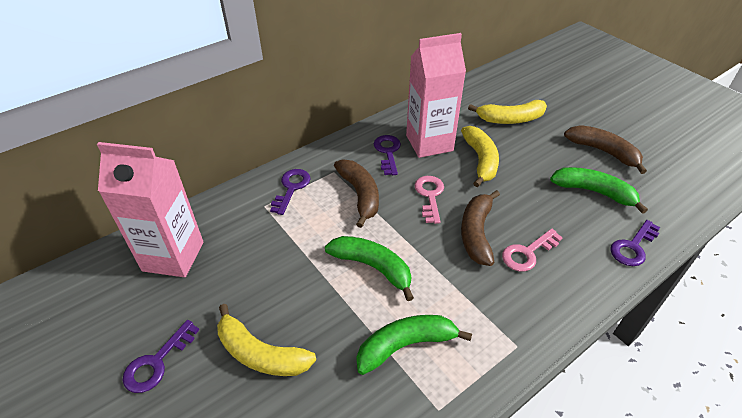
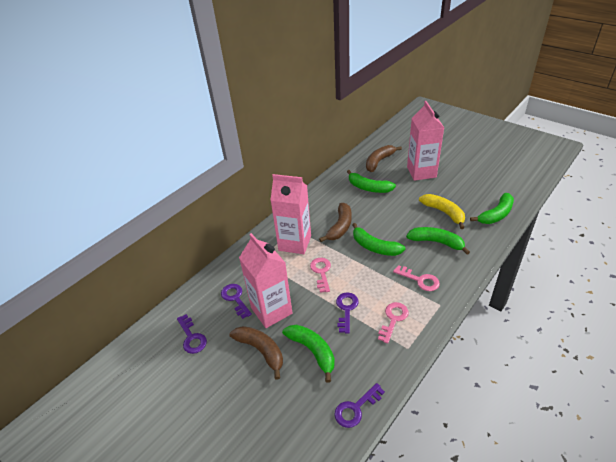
green banana: [325,236,414,301] [356,315,472,375] [550,167,648,214] = 3 -> [282,325,335,383] [347,170,396,193] [352,223,405,256] [406,227,470,255] [470,193,514,224] = 5
pink carton: [97,142,203,277] [406,33,466,158] = 2 -> [239,233,292,328] [271,174,311,254] [407,101,444,181] = 3
pink key: [414,176,444,224] [502,229,563,272] = 2 -> [310,258,331,293] [378,302,409,344] [393,265,440,291] = 3
yellow banana: [217,304,316,376] [461,126,499,187] [468,100,547,124] = 3 -> [419,194,465,229] = 1

